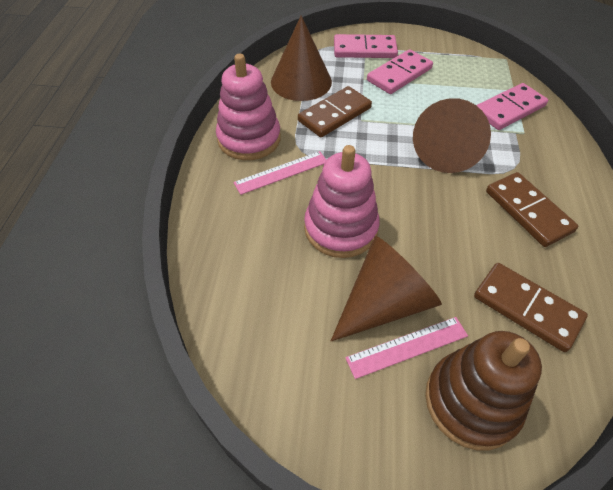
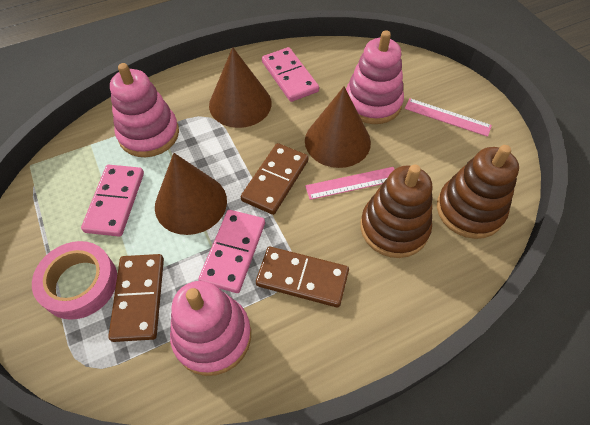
brown stacking toy: [425,331,542,450] = 1 -> [360,164,433,258] [437,145,519,239] = 2
pink stacking toy: [216,54,281,160] [304,145,380,258] = 2 -> [110,63,179,157] [170,281,251,376] [346,30,404,124] = 3
pink tape: none = 0 -> [32,241,117,320] = 1

